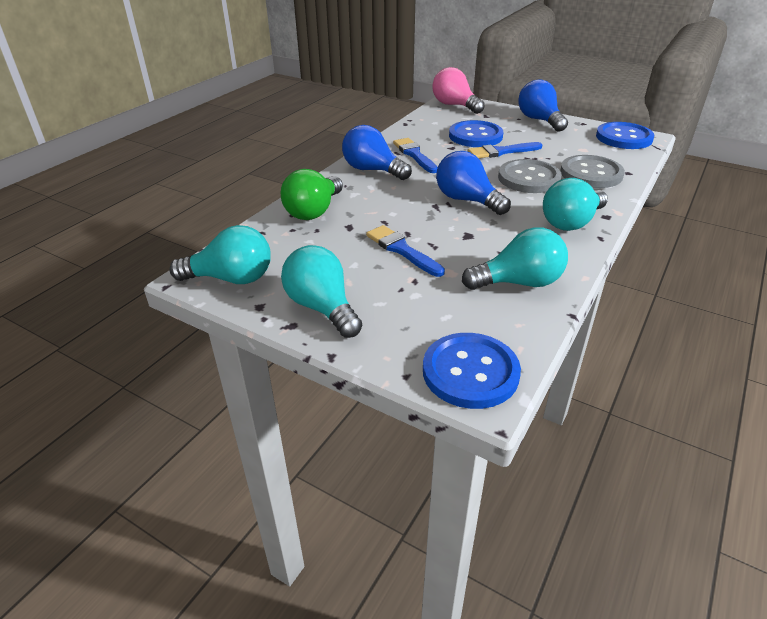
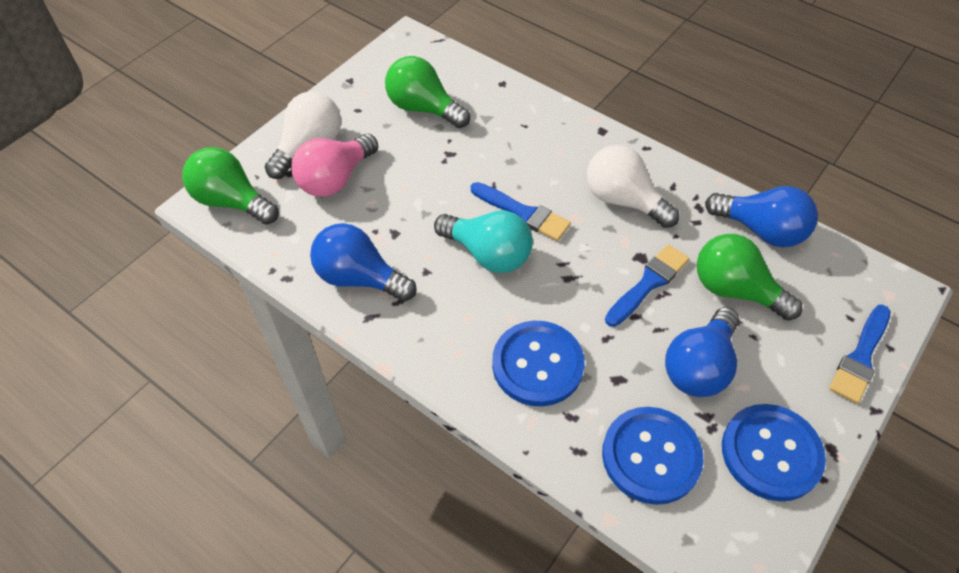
green light bulb: [281,169,343,220] = 1 -> [182,147,279,225] [385,56,470,128] [697,234,802,321] = 3
grey button: [498,159,562,193] [560,155,625,188] = 2 -> none = 0
turquoise light bulb: [169,225,271,284] [281,245,362,338] [462,228,568,290] [543,178,608,231] = 4 -> [434,211,533,273] = 1
white light bulb: none = 0 -> [265,91,341,179] [587,145,679,228] = 2

